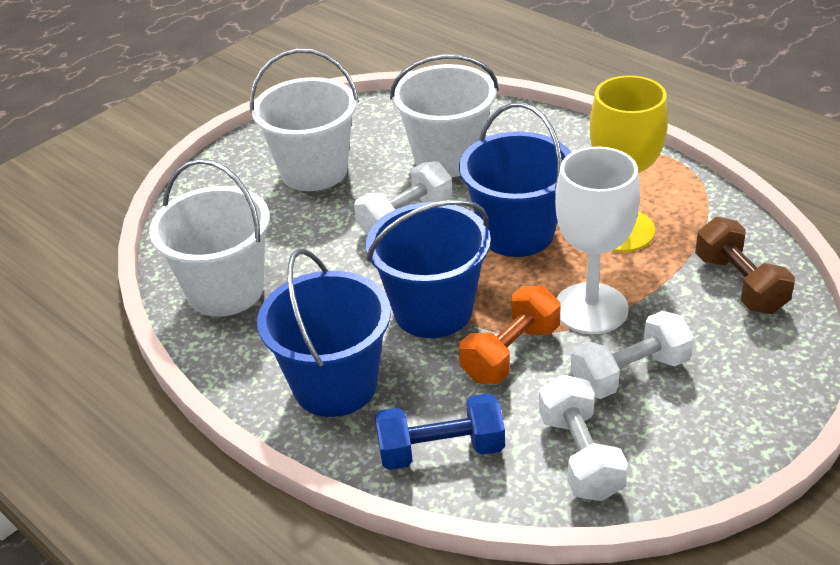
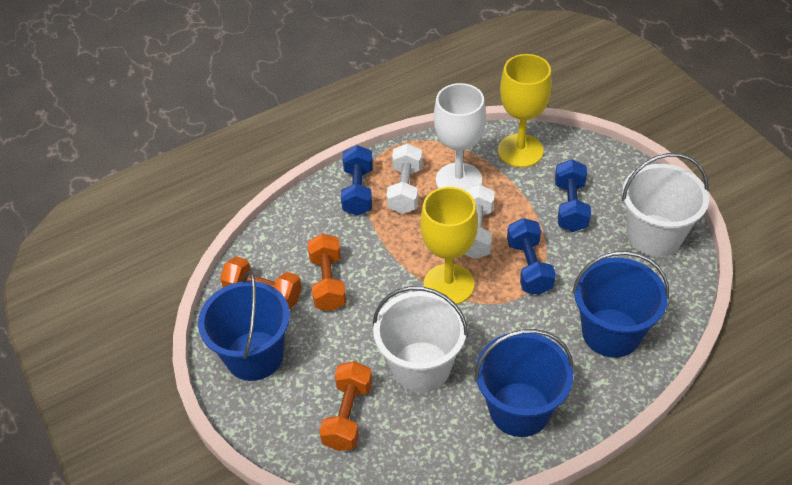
blue dumbbell: [375,393,505,470] = 1 -> [341,145,373,216] [507,218,556,295] [555,159,591,232] = 3
brown dumbbell: [695,217,795,314] = 1 -> none = 0
orange dumbbell: [459,285,561,384] = 1 -> [220,256,302,309] [307,234,347,311] [319,361,373,451] = 3
white bucket: [149,159,270,317] [250,48,359,191] [390,54,499,177] = 3 -> [373,286,468,393] [622,153,709,257] = 2
white dumbbell: [354,161,452,235] [539,374,628,501] [571,311,694,399] = 3 -> [387,143,422,214] [464,184,495,259] = 2
yellow goblet: [589,75,668,252] = 1 -> [420,187,478,304] [498,54,552,168] = 2

